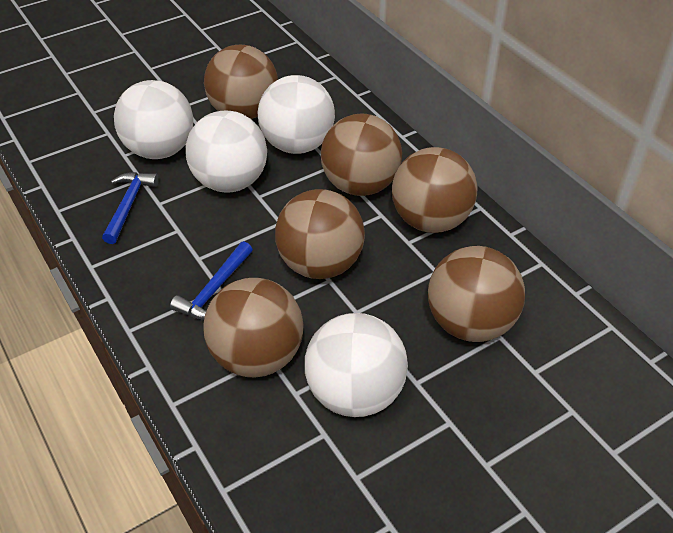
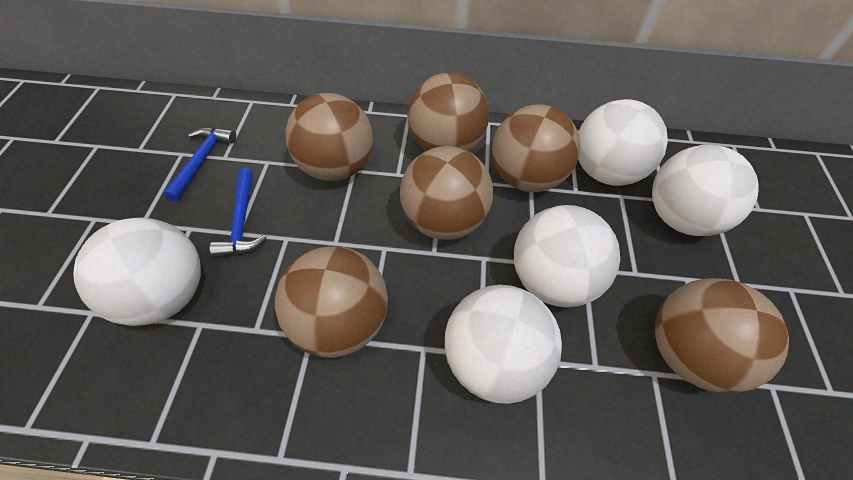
white ball: [114,80,193,159] [186,111,267,193] [258,75,335,154] [305,313,408,417] = 4 -> [73,217,201,326] [445,285,562,404] [514,205,620,308] [578,99,668,186] [652,145,759,236] = 5

